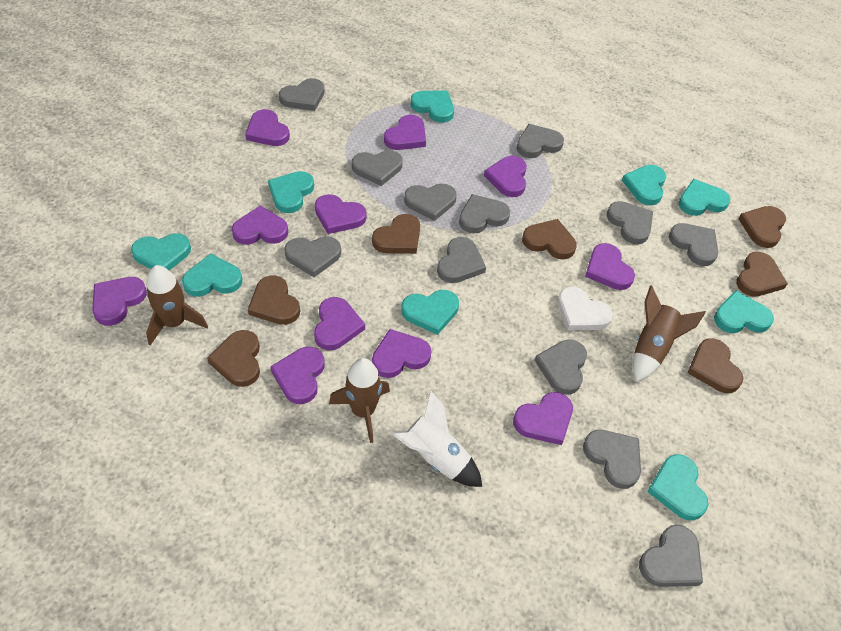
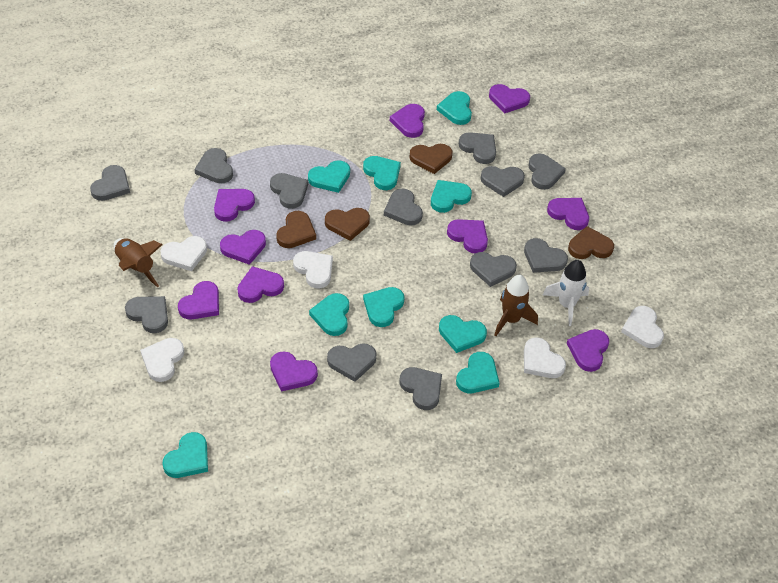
brown heart: [207,330,260,387] [248,275,300,325] [372,214,420,254] [522,219,577,259] [688,338,743,393] [736,252,788,296] [738,206,786,248] = 7 -> [276,211,316,248] [325,208,370,241] [410,144,453,174] [568,226,614,259] = 4
brown rocket: [146,265,208,345] [329,358,390,443] [633,285,706,382] = 3 -> [114,238,163,288] [495,275,538,336] = 2
purple heart: [92,277,147,326] [232,206,288,245] [245,109,290,146] [270,347,325,404] [314,297,365,350] [315,194,367,234] [372,329,431,378] [384,115,426,150] [484,156,527,197] [513,392,573,445] [585,243,635,290] = 11 -> [178,281,219,319] [214,189,255,222] [220,230,266,265] [237,266,284,303] [270,351,318,391] [390,104,425,138] [447,219,488,253] [489,84,530,113] [547,198,589,230] [567,329,609,372] = 10
white heart: [557,286,613,331] = 1 -> [140,338,184,382] [161,236,207,271] [293,251,333,288] [524,338,566,378] [621,306,664,348] = 5

